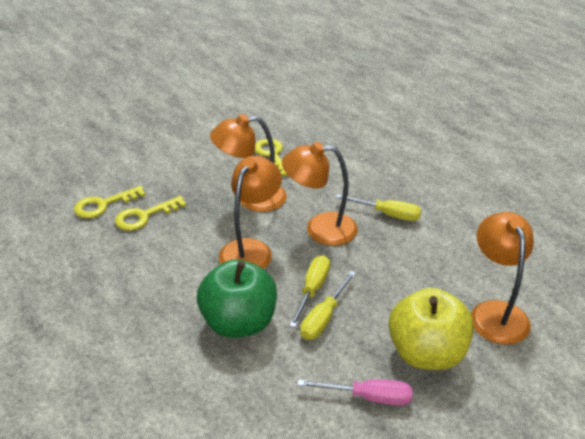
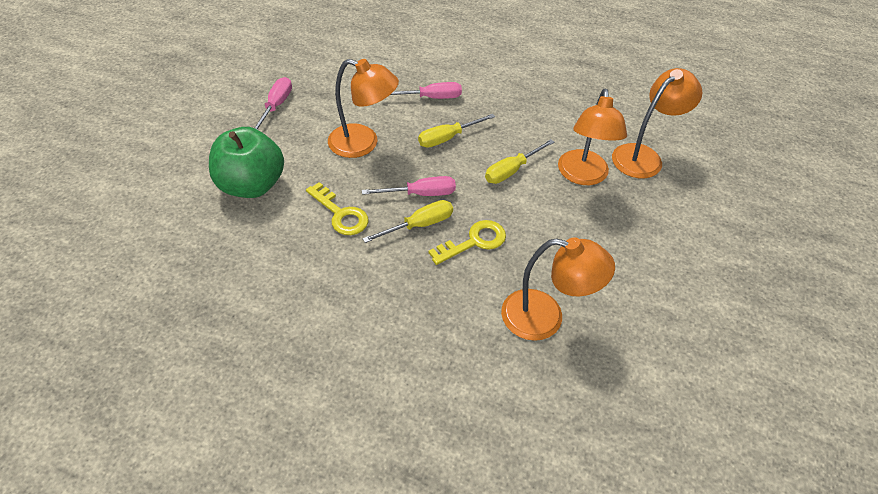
pink screwdriver: [297,379,413,406] = 1 -> [255,77,292,130] [362,176,456,196] [391,82,462,99] = 3
yellow apple: [389,288,474,370] = 1 -> none = 0
yellow key: [74,186,146,218] [115,196,186,231] [255,139,289,176] = 3 -> [306,182,369,235] [428,220,506,265] = 2

